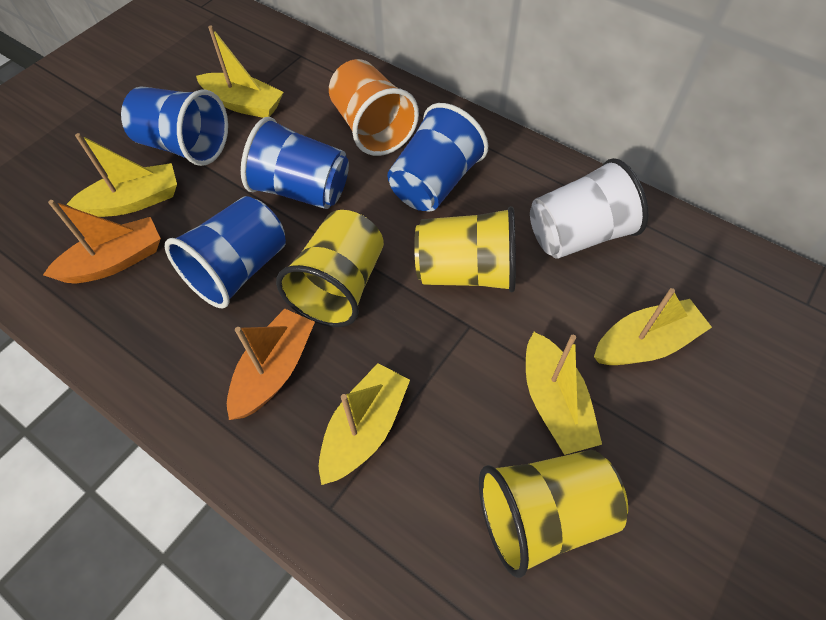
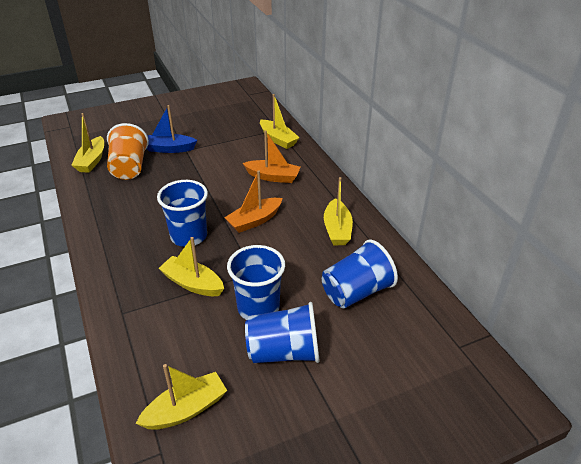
blue boat: none = 0 -> [147,105,197,153] = 1
white cup: [530,158,649,259] = 1 -> none = 0
yellow cup: [276,210,384,327] [414,206,516,292] [479,450,628,578] = 3 -> none = 0

